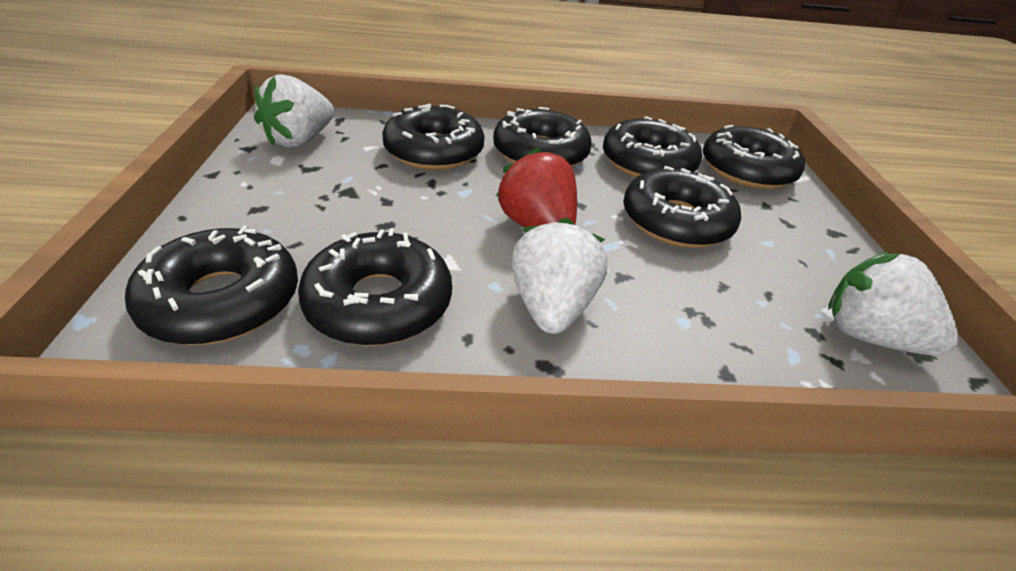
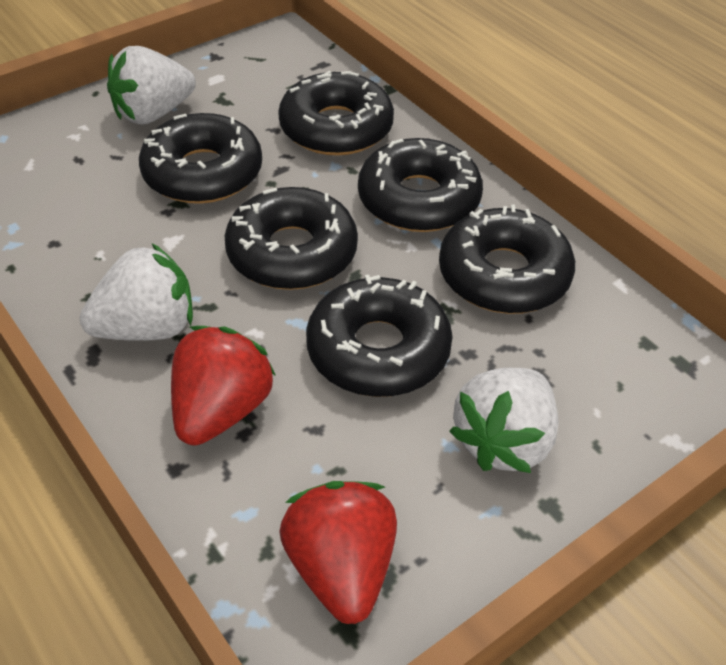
black donut: [125,226,298,345] [298,228,452,346] [382,103,485,170] [493,107,592,167] [603,116,702,178] [623,166,741,248] [703,125,805,189] = 7 -> [139,113,262,204] [225,187,358,290] [278,71,394,156] [306,275,453,397] [358,138,483,232] [439,204,575,314] = 6
red strawberry: [496,147,577,227] = 1 -> [171,326,276,445] [279,481,397,624] = 2

